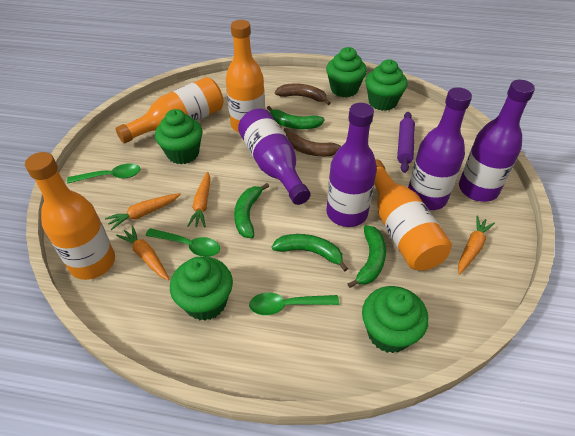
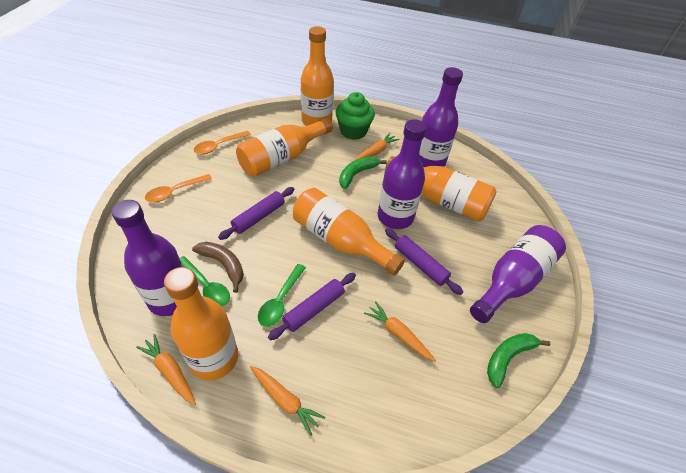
brown banana: [275,84,330,105] [283,128,341,156] = 2 -> [192,242,244,293] = 1
green banana: [234,183,269,238] [267,106,325,129] [272,234,348,272] [348,225,386,288] = 4 -> [339,157,387,189] [487,333,550,388] = 2
green cupcake: [155,109,203,164] [170,257,233,321] [326,47,367,97] [362,286,429,353] [365,59,408,111] = 5 -> [336,92,375,140] = 1
green spoon: [67,163,140,184] [145,228,220,257] [249,292,339,315] = 3 -> [180,256,230,306] [258,264,306,327] = 2
orange bottle: [25,152,115,280] [115,77,223,144] [226,20,265,133] [374,159,452,271] = 4 -> [164,267,238,381] [236,117,333,177] [293,188,405,275] [301,26,334,126] [385,156,497,221] = 5
orange spoon: none = 0 -> [145,174,212,202] [194,131,251,154] = 2
purple rolling pin: [397,112,415,173] = 1 -> [218,187,294,240] [268,273,356,340] [385,228,463,295] = 3

